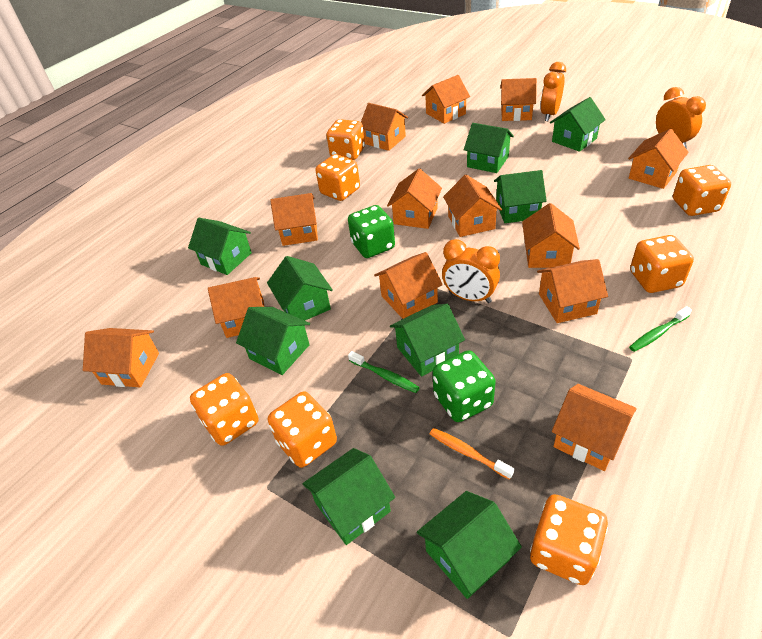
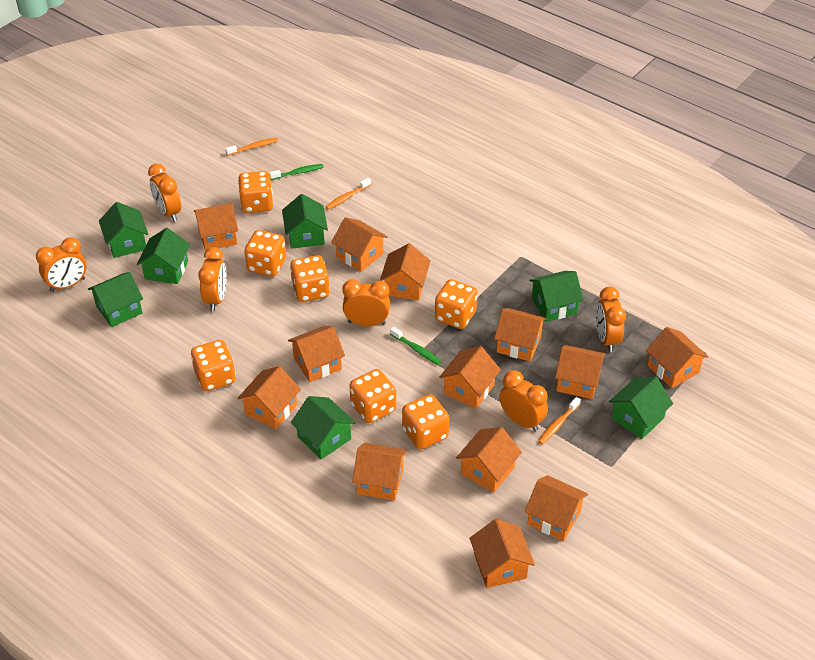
green dice: [348,205,395,258] [432,350,496,422] = 2 -> none = 0
green house: [188,218,252,275] [236,307,310,375] [267,256,333,321] [302,448,395,545] [390,304,465,377] [417,491,522,599] [464,123,514,173] [494,170,547,223] [550,97,606,152] = 9 -> [88,272,143,327] [99,202,148,258] [137,228,190,284] [282,194,328,249] [291,396,356,459] [529,271,583,322] [609,377,673,439] = 7
orange clock: [442,239,500,303] [540,62,566,121] [656,87,706,149] = 3 -> [36,237,87,292] [148,163,181,222] [198,247,227,311] [342,279,390,326] [499,370,548,432] [596,287,626,352] = 6
orange toothbrush: [430,428,514,480] = 1 -> [225,137,278,156] [326,178,371,210] [538,397,581,445] = 3

